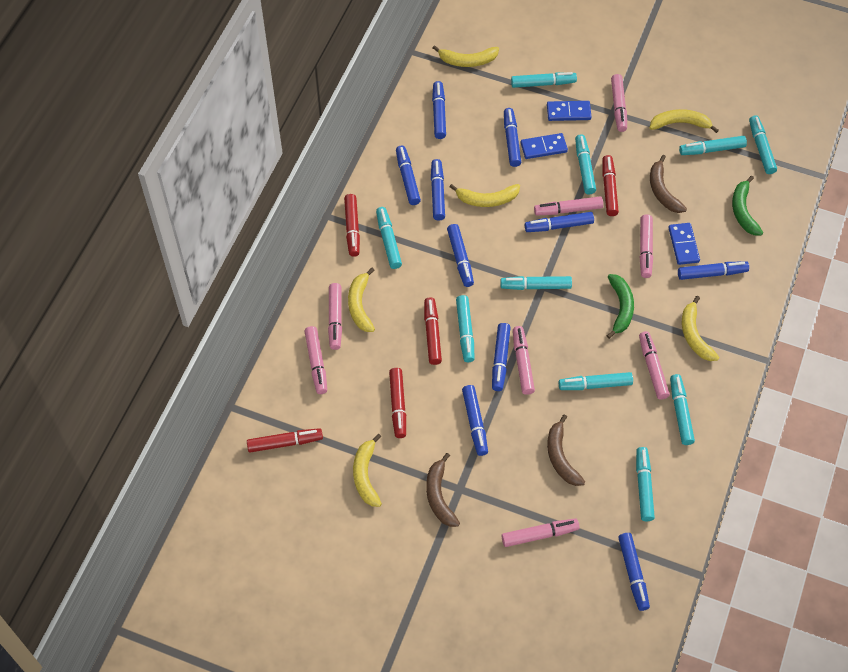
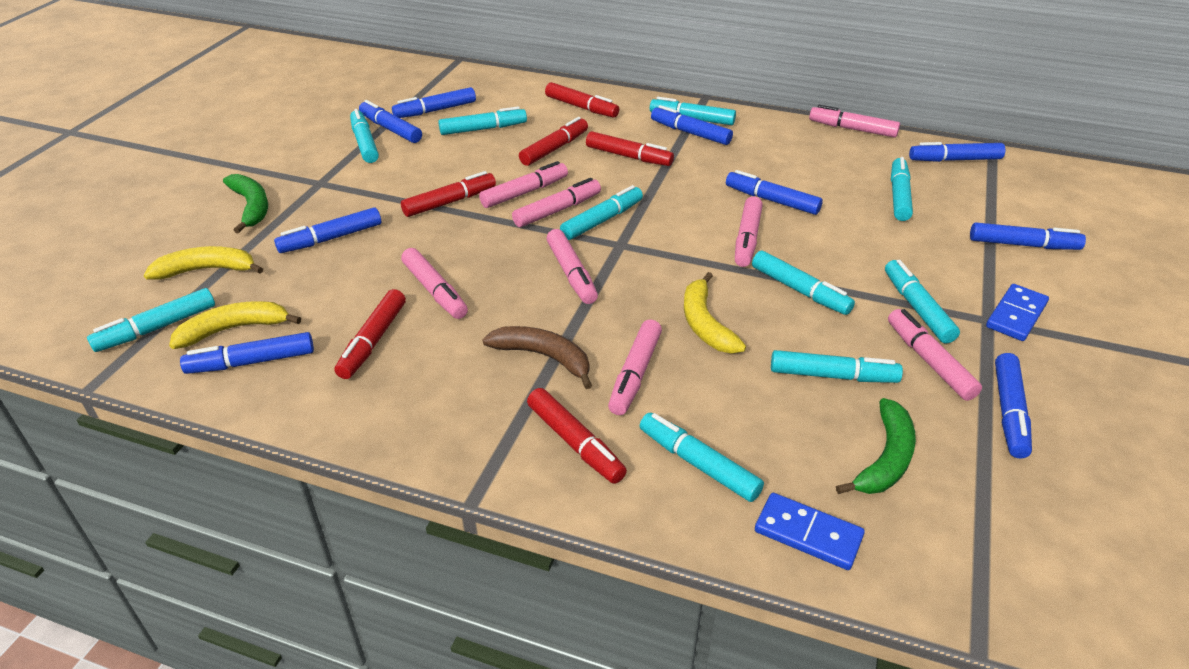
blue domino: [521,133,568,159] [547,101,591,121] [668,223,700,265] = 3 -> [755,493,865,570] [986,284,1049,341] = 2
blue marker: [396,146,421,205] [431,159,445,220] [432,81,446,139] [447,224,474,287] [462,385,488,456] [492,323,511,391] [504,108,521,167] [525,212,594,232] [618,533,650,611] [678,261,749,280] = 10 -> [180,332,314,374] [274,207,381,253] [359,100,422,143] [392,87,476,118] [651,105,733,145] [726,170,823,215] [909,142,1005,162] [970,223,1086,250] [995,353,1032,458] = 9
brown banana: [426,453,460,527] [547,414,585,486] [650,155,687,213] = 3 -> [482,326,592,389] = 1
red marker: [247,428,323,453] [344,194,360,257] [389,368,406,438] [424,297,442,365] [602,155,619,216] = 5 -> [335,289,406,379] [401,171,496,217] [519,117,588,166] [527,388,627,484] [545,82,619,118] [586,131,674,166] = 6
yellow banana: [348,268,375,332] [353,434,382,507] [433,45,499,67] [449,184,520,207] [650,109,719,133] [682,296,719,361] = 6 -> [143,246,263,280] [169,301,301,349] [684,272,746,354] = 3

